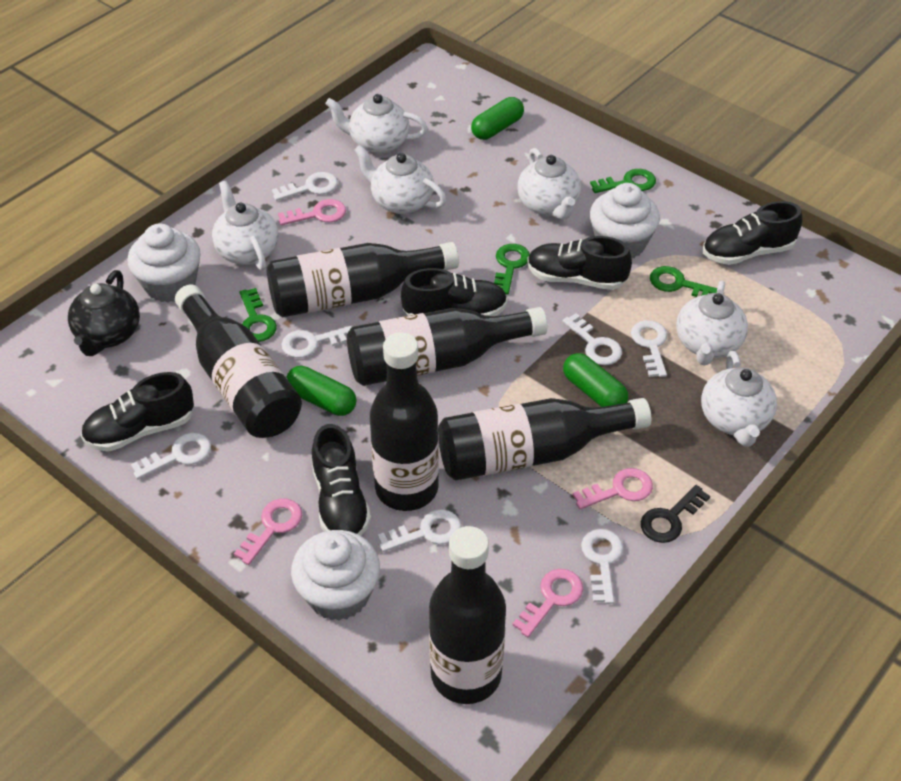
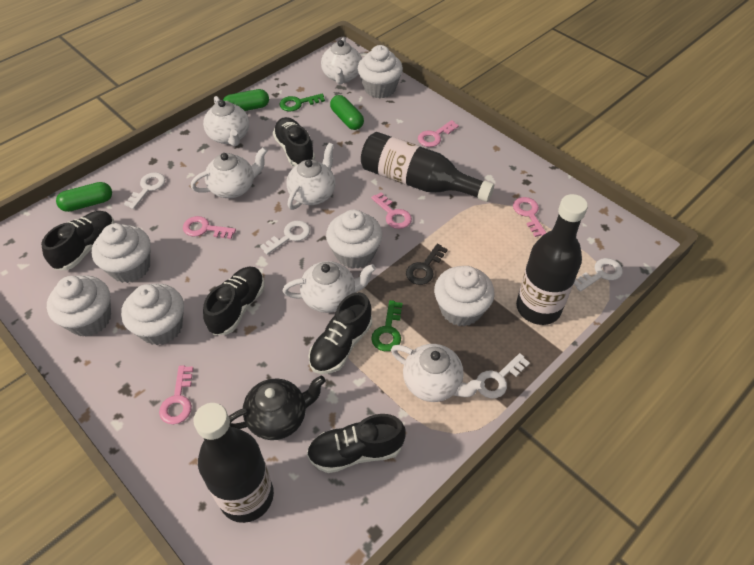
black bottle: [175,285,302,438] [266,242,459,317] [347,307,547,386] [370,332,439,511] [429,526,506,704] [438,398,651,480] = 6 -> [193,403,274,523] [361,132,494,202] [516,194,588,325] = 3
green key: [240,288,277,342] [494,244,530,295] [590,169,656,193] [650,266,717,297] = 4 -> [279,94,325,111] [371,300,403,351] = 2
pink key: [234,499,302,565] [278,199,346,225] [512,569,583,637] [573,468,653,509] = 4 -> [159,365,193,424] [183,216,236,239] [371,192,412,229] [418,120,459,147] [513,197,546,237] = 5
white cupcake: [127,223,201,303] [291,530,380,621] [590,183,660,258] = 3 -> [47,275,111,337] [92,223,151,283] [121,284,184,345] [326,210,382,269] [358,45,403,98] [434,266,495,326] = 6
white key: [131,433,211,479] [272,172,338,201] [281,325,353,358] [378,509,462,552] [562,313,622,365] [581,529,623,604] [631,320,667,377] = 7 -> [124,172,165,209] [260,221,310,255] [476,353,530,399] [574,258,623,292] = 4

